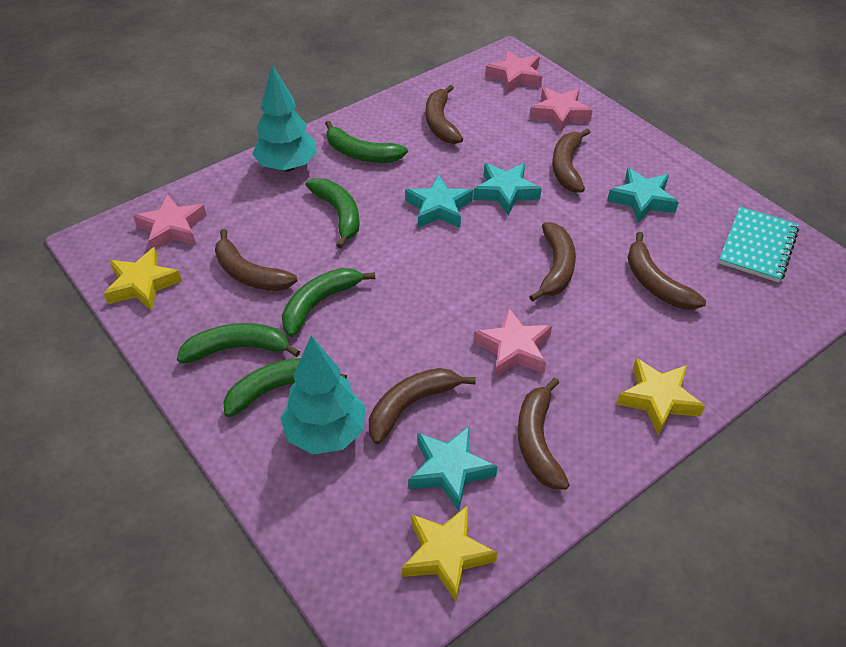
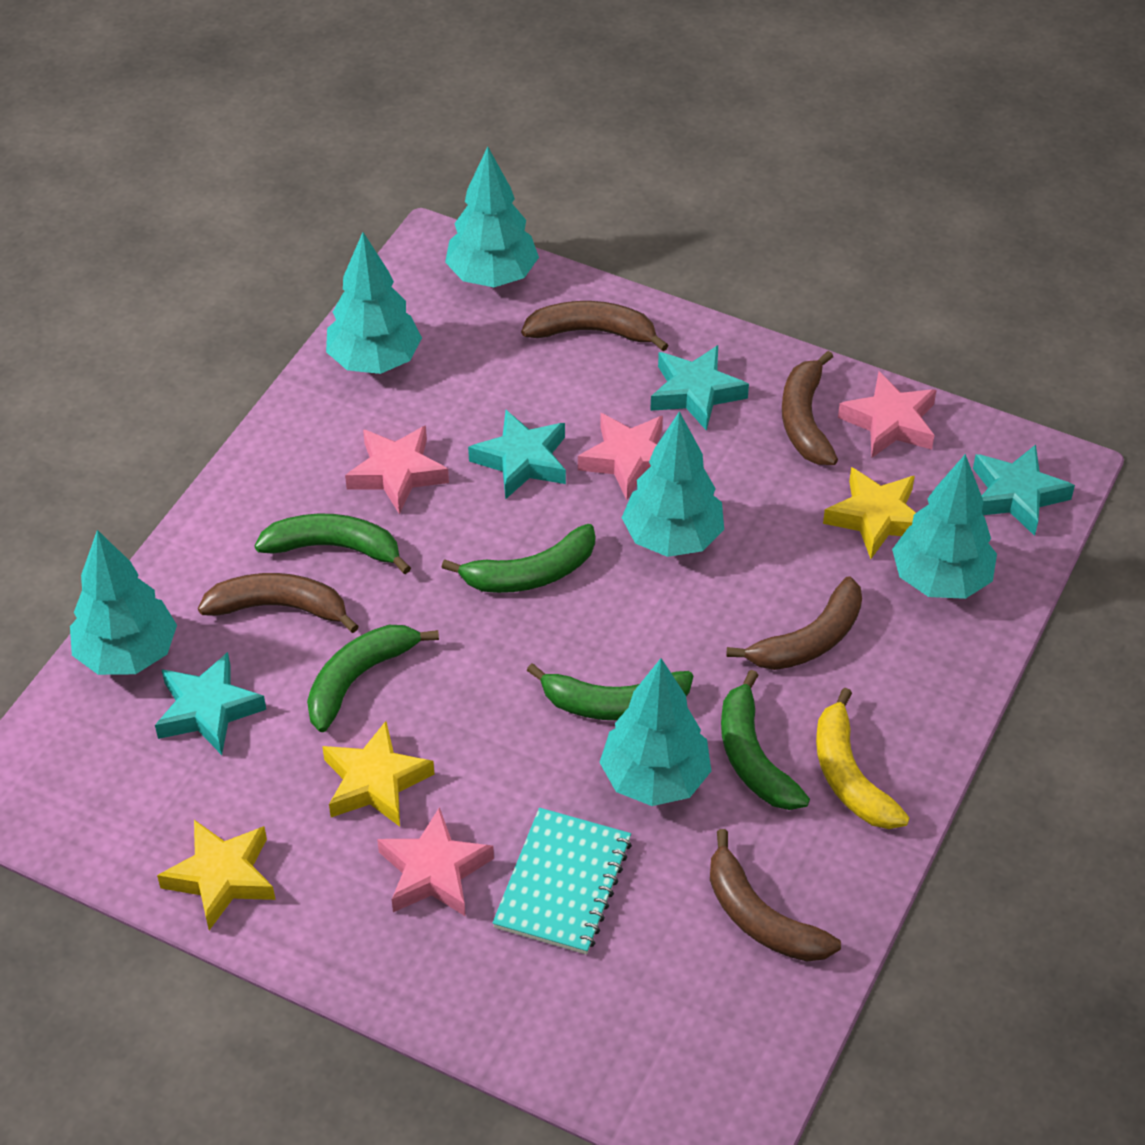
brown banana: [215,229,297,291] [369,368,476,444] [426,84,463,144] [517,378,570,490] [529,222,576,302] [552,128,591,193] [627,232,706,310] = 7 -> [198,573,359,633] [521,301,669,351] [710,829,841,962] [726,576,862,670] [782,351,838,465] = 5
turquoise tree: [252,65,317,172] [280,336,365,454] = 2 -> [70,530,177,675] [326,232,422,374] [445,147,539,287] [599,658,711,806] [622,411,724,557] [892,454,997,599] = 6
yellow banana: none = 0 -> [816,688,909,829] = 1

